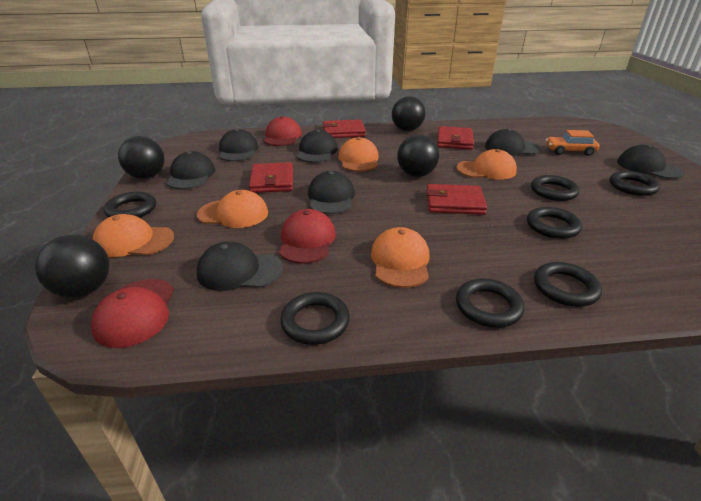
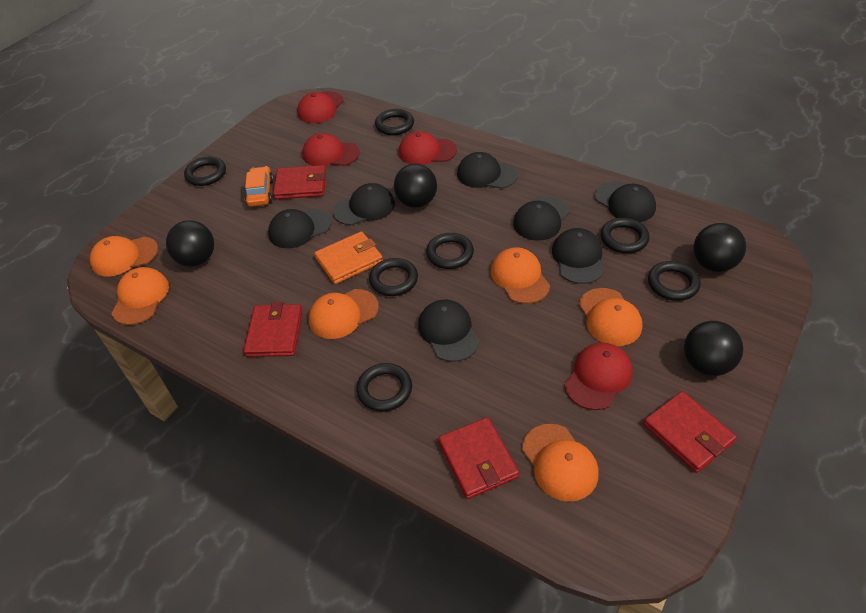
orange cap: [93,214,174,257] [197,190,268,228] [338,137,379,172] [371,227,429,288] [456,149,517,180] = 5 -> [90,236,158,276] [111,267,169,325] [309,289,379,339] [491,247,550,304] [522,424,599,502] [579,288,642,346] = 6
orange wallet: none = 0 -> [314,231,383,284] = 1
red cap: [91,279,174,348] [263,116,302,146] [279,209,336,264] = 3 -> [297,91,344,123] [302,133,360,166] [399,131,457,165] [564,343,632,410] = 4

